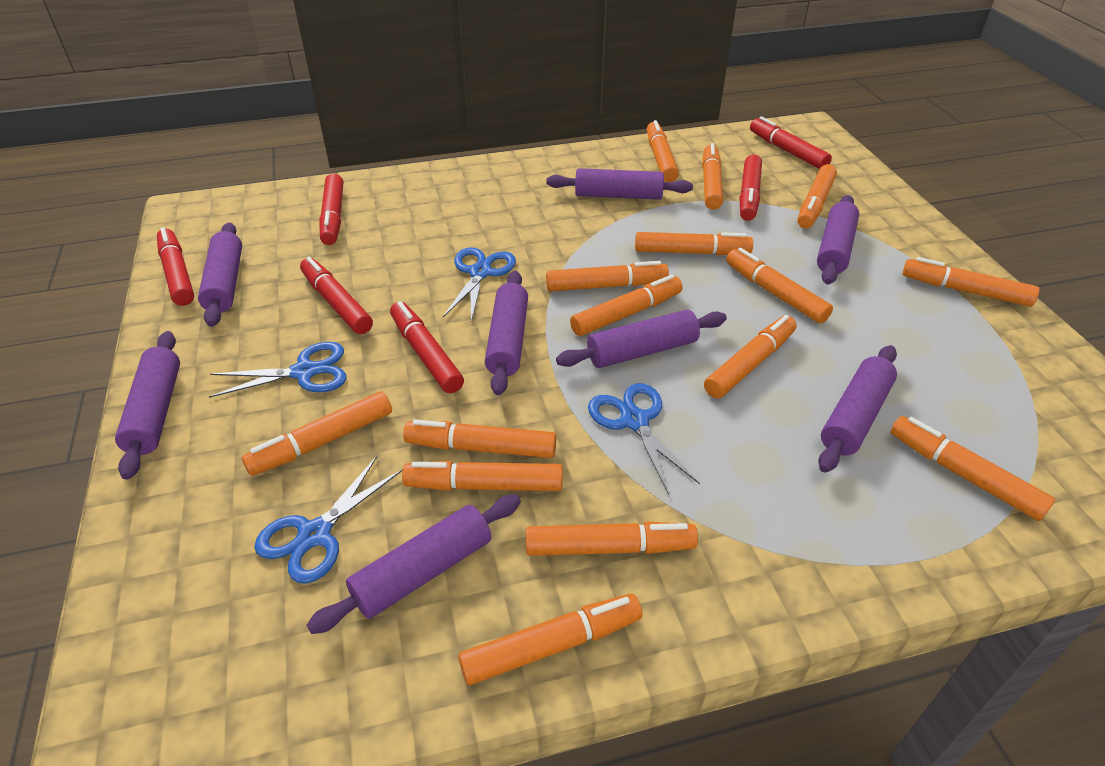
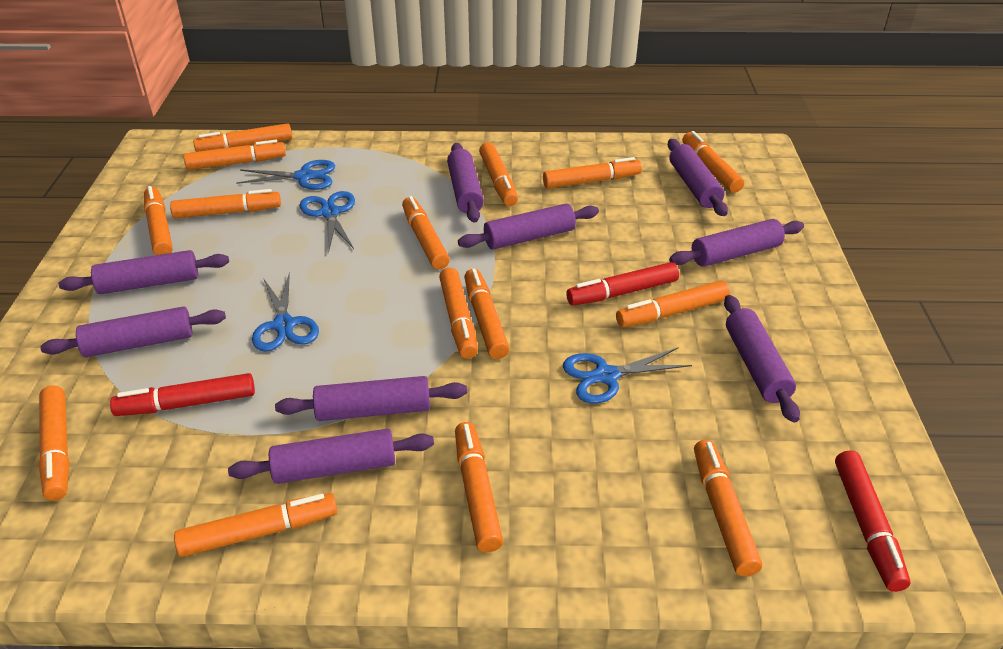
purple rolling pin: [115,331,180,480] [198,222,242,327] [306,494,521,634] [485,271,528,395] [546,168,693,200] [556,310,727,368] [817,195,859,285] [818,345,897,473] = 8 -> [40,306,226,357] [59,250,229,294] [228,429,434,484] [275,376,467,421] [447,143,484,223] [458,203,599,250] [668,139,728,216] [669,219,804,267] [724,295,800,423] = 9
red marker: [157,227,194,306] [300,257,373,334] [319,174,343,245] [390,301,464,393] [739,154,762,221] [750,116,832,169] = 6 -> [110,373,255,416] [566,262,679,306] [835,450,911,592] = 3

